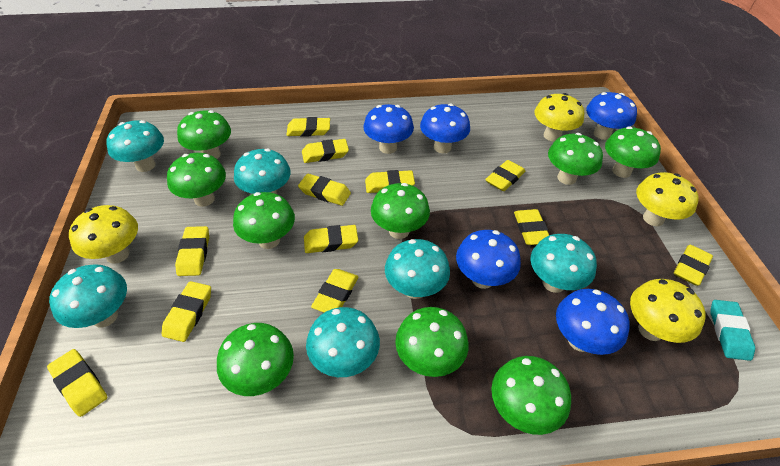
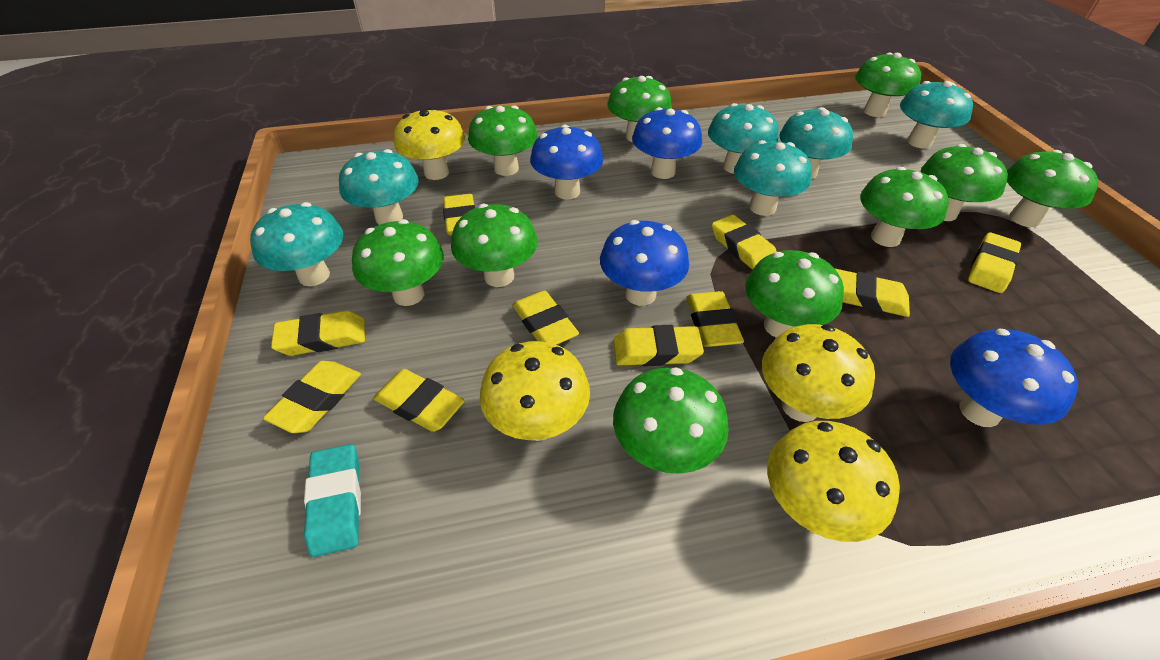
blue mushroom: [363,104,414,154] [420,104,470,153] [456,230,521,289] [556,289,630,355] [586,92,637,140] = 5 -> [530,125,603,199] [600,220,689,306] [632,107,702,179] [950,329,1078,427] = 4
green mushroom: [167,153,226,207] [177,110,231,159] [217,323,294,396] [233,192,295,249] [371,183,430,239] [395,307,469,377] [491,356,571,435] [548,133,603,185] [605,126,661,178] = 9 -> [352,219,444,306] [451,204,538,287] [468,105,538,176] [607,76,672,142] [613,367,729,474] [745,250,844,338] [855,53,921,117] [860,167,949,247] [920,144,1008,221] [1007,150,1098,227] = 10
yellow eraser: [47,349,107,417] [162,281,211,342] [175,226,209,276] [287,117,330,137] [298,174,351,206] [302,139,349,163] [304,225,358,253] [311,269,359,313] [365,170,415,193] [485,160,525,191] [514,209,549,245] [674,245,713,286] = 12 -> [263,361,361,433] [271,311,365,356] [373,369,465,432] [443,194,475,235] [513,291,579,345] [613,325,704,366] [686,291,744,347] [712,215,777,270] [834,268,910,317] [968,232,1021,293] = 10

